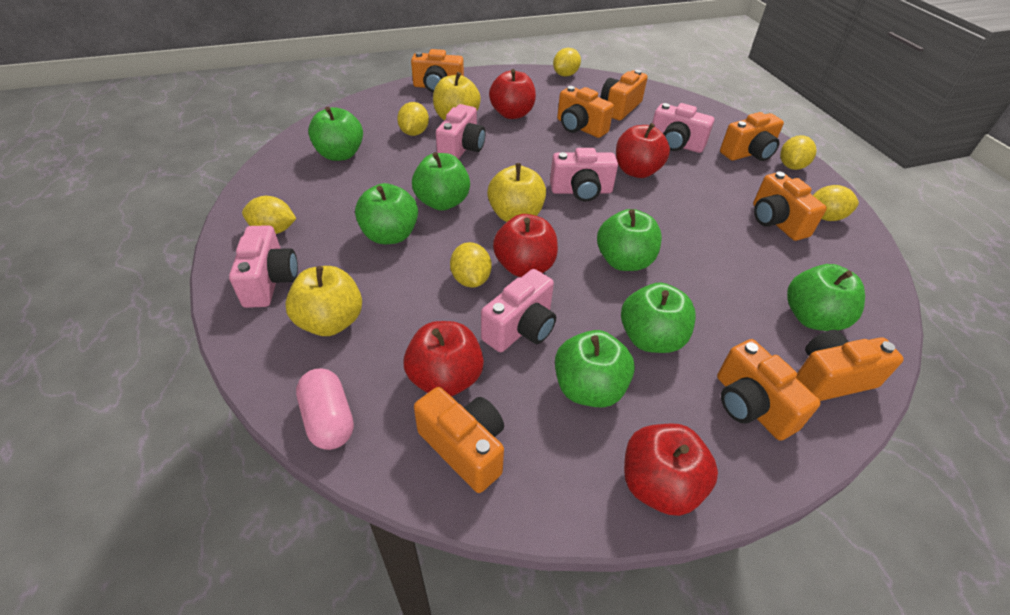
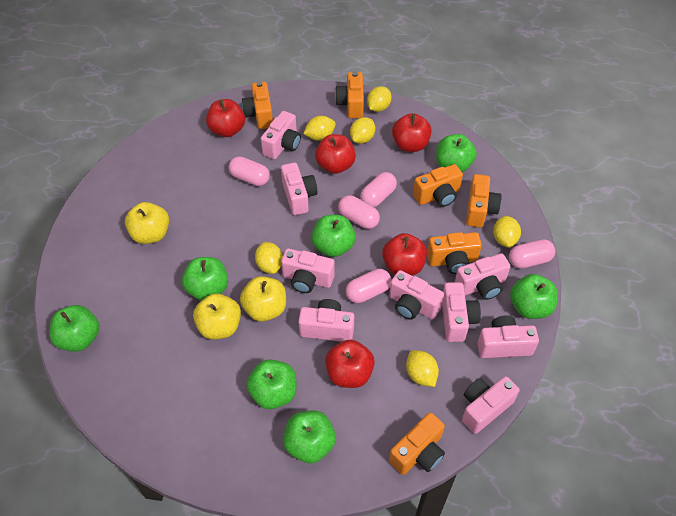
orange camera: [411,49,464,92] [414,387,504,493] [557,86,614,138] [601,70,648,120] [717,339,821,441] [720,112,784,161] [753,171,827,241] [796,330,904,401] = 8 -> [242,82,273,129] [335,72,364,118] [389,412,445,475] [413,164,463,207] [427,232,482,274] [466,174,502,228] = 6
pink camera: [229,225,298,308] [436,104,486,159] [481,269,556,352] [550,148,618,202] [652,103,714,153] = 5 -> [261,111,301,159] [281,163,318,215] [281,248,335,293] [298,299,354,342] [389,270,444,320] [442,282,481,342] [455,253,511,300] [462,376,520,434] [477,316,539,358] = 9
pink capsule: [296,368,354,450] = 1 -> [228,157,270,186] [338,195,380,229] [346,269,391,303] [360,172,397,207] [509,239,555,269] = 5

